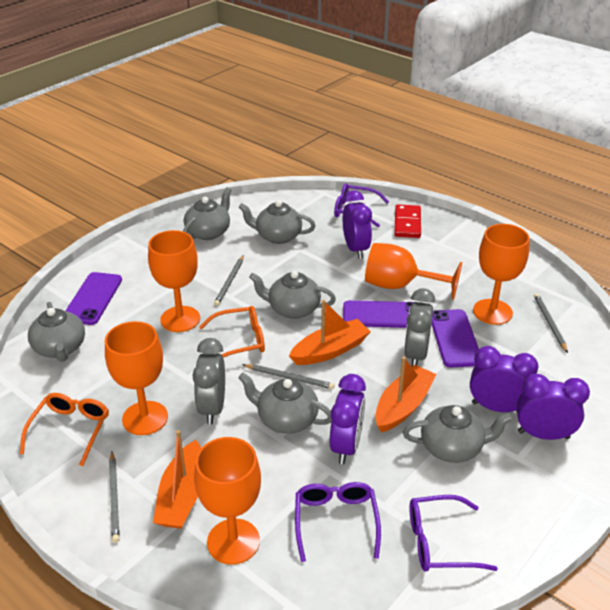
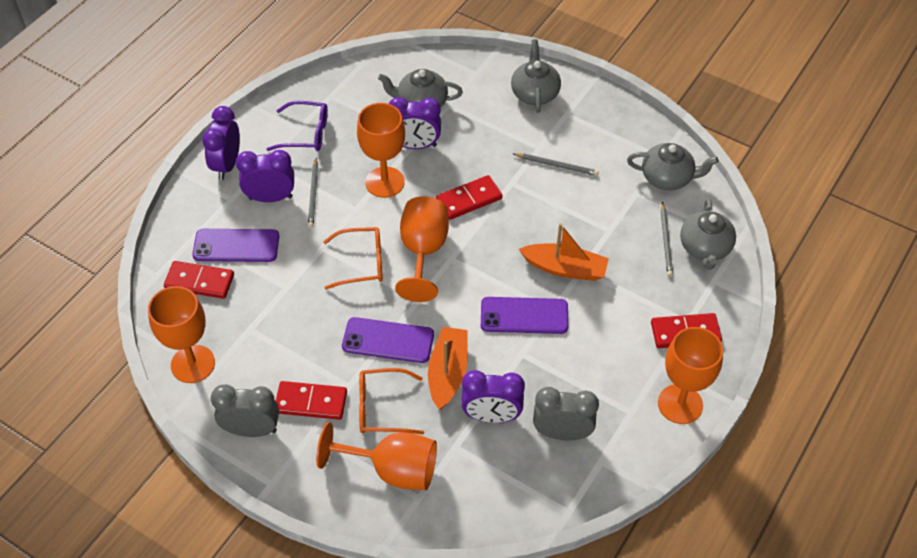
grey pencil: [109,452,120,543] [214,255,244,306] [242,364,335,389] [534,293,568,353] = 4 -> [308,158,318,228] [513,153,599,176] [661,202,673,277] = 3
grey teapot: [28,302,85,362] [183,187,231,240] [238,373,332,434] [239,200,316,244] [249,271,336,319] [403,405,512,463] = 6 -> [378,69,463,107] [511,39,561,113] [627,143,719,190] [680,198,736,270] = 4
orange boat: [153,430,201,529] [289,300,371,365] [375,357,437,433] = 3 -> [428,327,468,410] [519,223,609,281] = 2
purple glasses: [295,482,381,562] [334,183,389,227] [409,495,498,572] = 3 -> [267,101,328,151] = 1
red domino: [394,204,421,238] = 1 -> [164,261,234,299] [276,381,347,420] [436,175,503,220] [651,313,722,348] = 4

